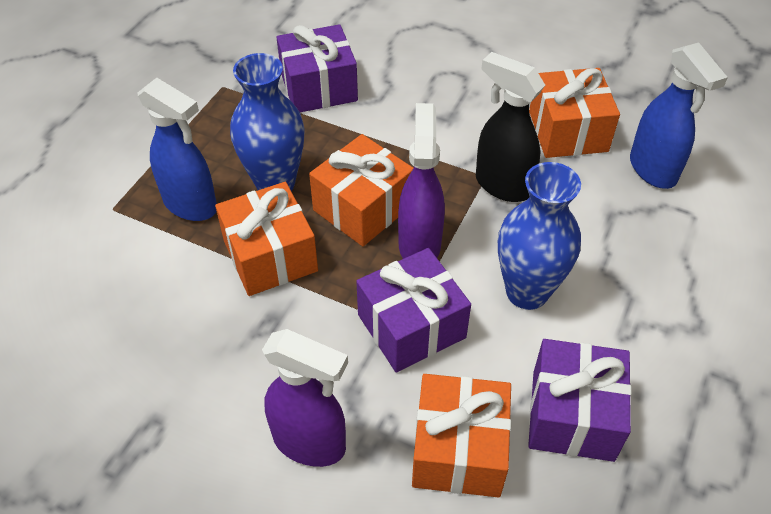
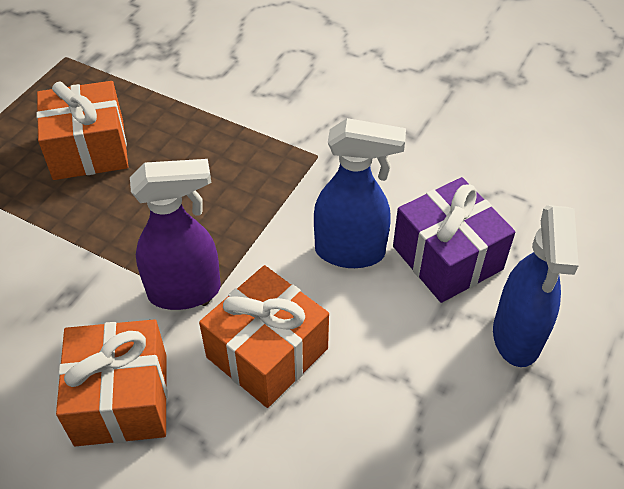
black spray bottle: [476,52,545,202] = 1 -> none = 0
blue vase: [230,53,305,191] [498,162,581,310] = 2 -> none = 0
orange gift: [215,182,318,296] [309,134,413,246] [412,374,511,498] [529,68,620,158] = 4 -> [36,81,128,180] [56,319,167,446] [199,265,329,408] = 3
purple gift: [276,24,358,112] [356,248,471,373] [528,339,632,462] = 3 -> [393,177,515,303] = 1
purple spray bottle: [262,329,348,467] [398,103,445,259] = 2 -> [130,159,221,310] = 1

